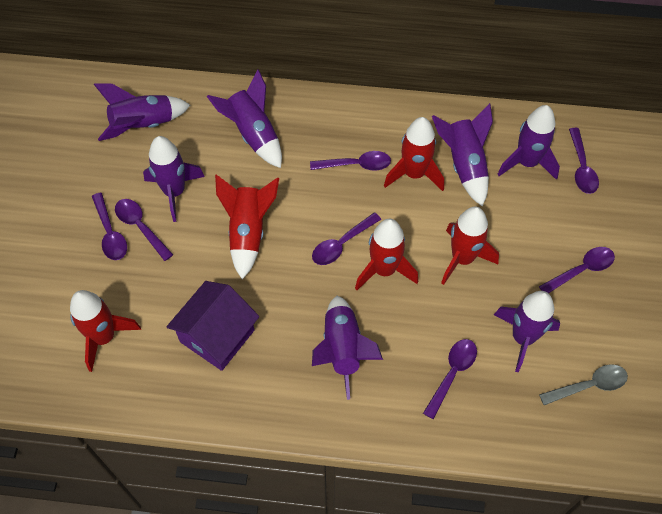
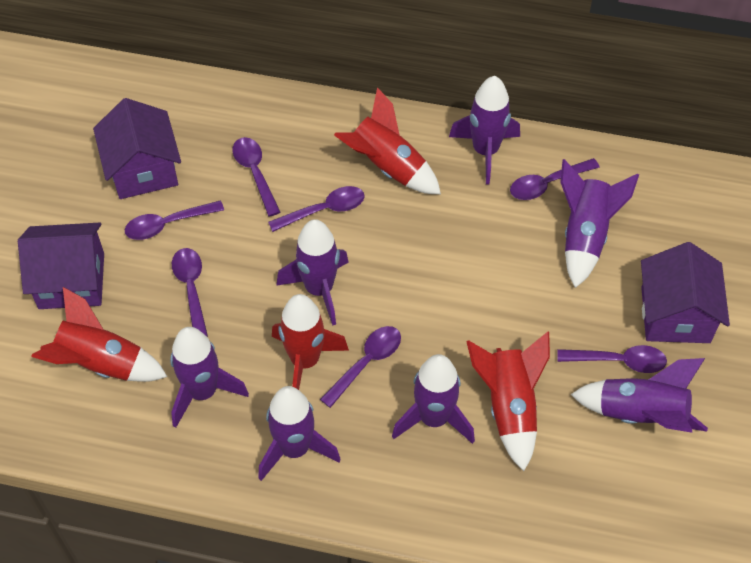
grey spoon: [539,364,628,405] = 1 -> none = 0
purple house: [167,281,259,371] = 1 -> [18,222,104,309] [93,98,181,199] [641,242,730,343] = 3
red rocket: [70,290,141,372] [215,174,279,279] [355,219,418,290] [384,117,444,191] [441,207,499,285] = 5 -> [31,287,167,382] [272,294,349,390] [334,87,441,194] [466,332,550,471] = 4

